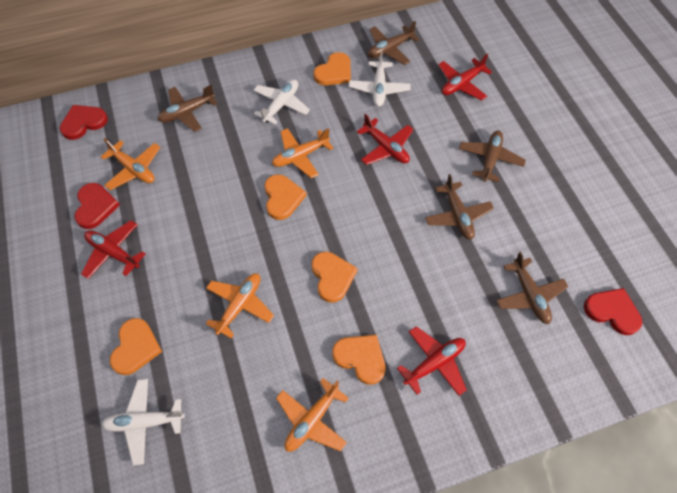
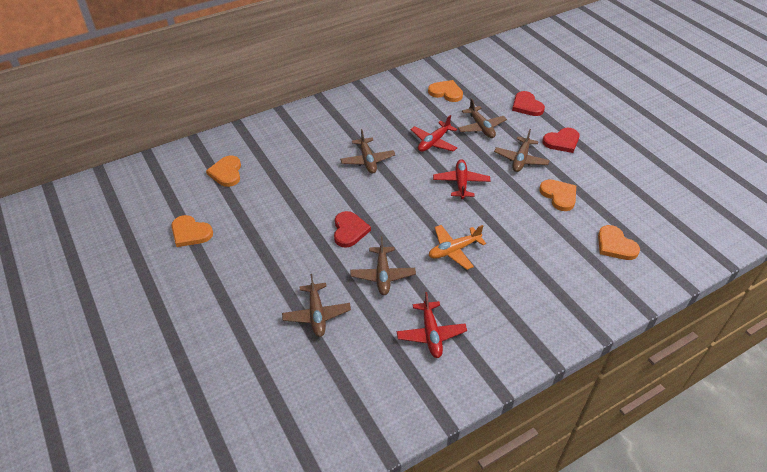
orange plane: [101,138,160,190] [206,273,274,338] [272,128,333,178] [276,378,349,452] = 4 -> [429,225,486,270] = 1
red plane: [81,220,146,279] [357,114,414,165] [397,326,467,396] [438,54,492,100] = 4 -> [397,292,467,358] [411,115,457,152] [433,159,490,199] = 3
white plane: [101,379,185,465] [253,80,310,124] [349,51,411,107] = 3 -> none = 0

